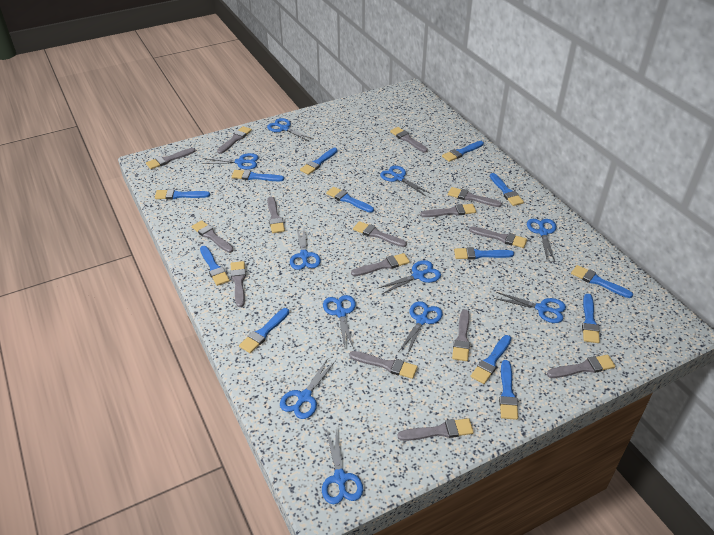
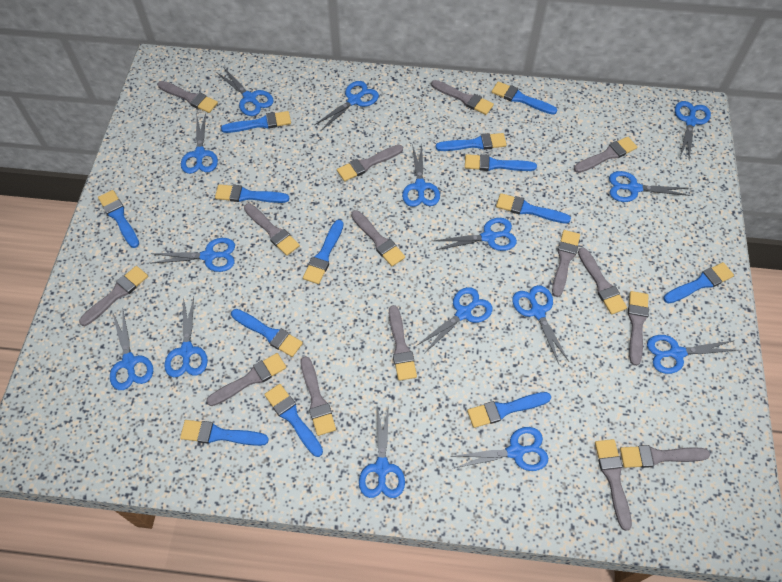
blue scissors: [203,153,259,170] [267,118,313,141] [280,358,336,419] [290,227,321,270] [322,429,363,504] [323,295,356,349] [377,260,441,294] [380,166,431,196] [399,301,443,355] [494,292,566,323] [527,219,557,261] = 11 -> [110,311,153,390] [151,238,235,272] [164,297,208,377] [181,113,218,174] [216,67,273,116] [314,81,379,130] [359,405,405,498] [402,144,440,207] [416,287,492,353] [434,218,517,251] [450,427,548,471] [512,285,569,364] [609,171,691,202] [647,335,737,374] [675,101,711,160] = 15

